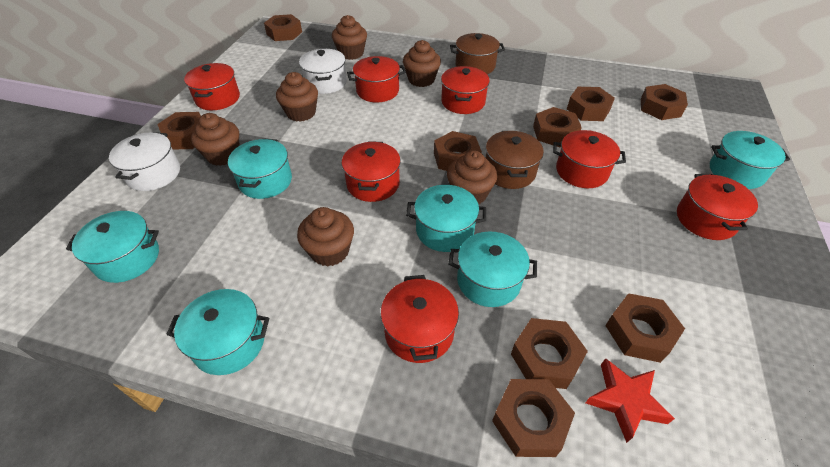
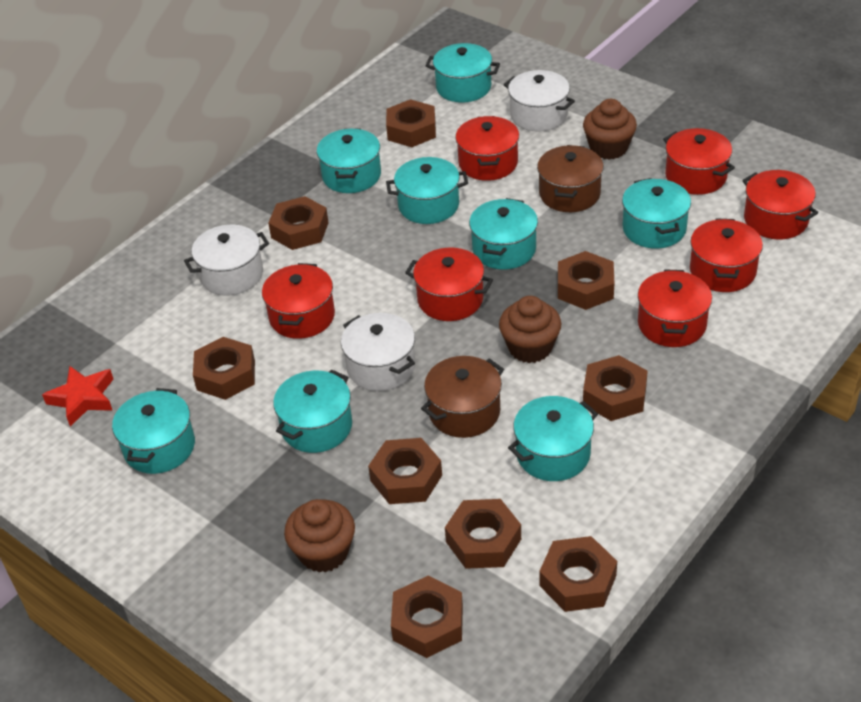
brown cupcake: [191,113,239,166] [276,72,318,122] [297,207,354,267] [332,15,367,60] [403,40,441,87] [447,151,497,204] = 6 -> [284,499,355,572] [499,296,561,363] [583,99,637,159] = 3
turquoise pot: [66,211,159,283] [166,289,269,375] [228,139,292,199] [406,185,486,252] [448,231,537,307] [710,131,790,189] = 6 -> [112,388,195,474] [273,369,352,453] [317,129,381,193] [386,157,468,224] [425,43,500,103] [469,198,538,270] [508,396,598,481] [622,178,691,249] = 8
white pot: [109,132,180,191] [299,49,347,94] = 2 -> [184,225,269,296] [341,313,415,391] [504,70,575,132] = 3

